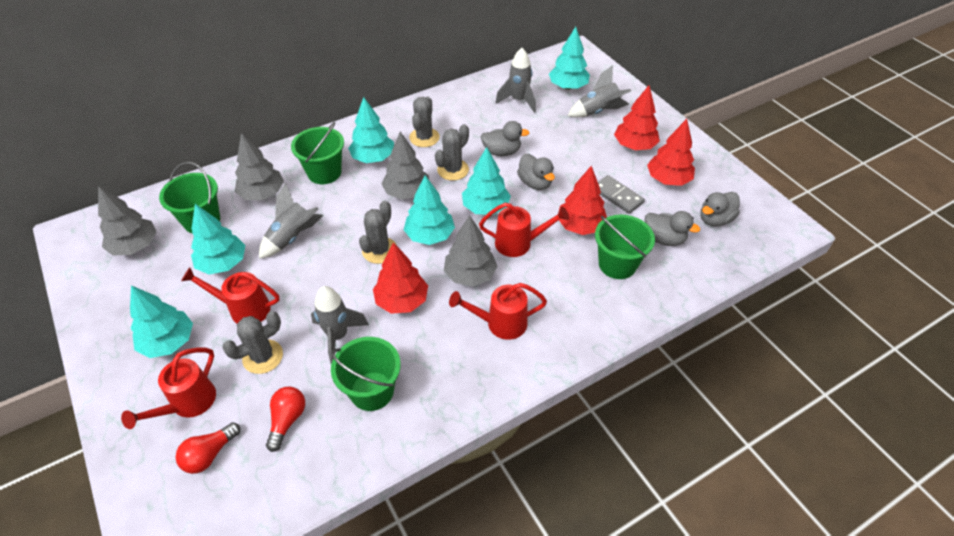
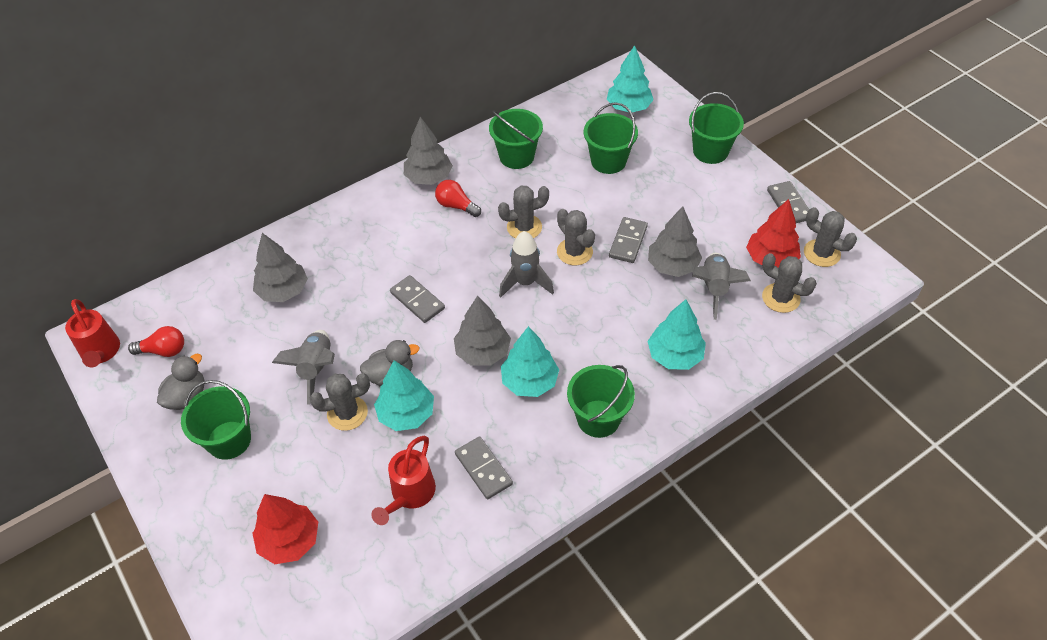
green bucket: [159,162,220,233] [291,122,344,184] [331,337,401,411] [595,215,655,279] = 4 -> [181,380,251,460] [489,109,543,169] [567,365,635,438] [584,103,638,174] [689,92,744,164] = 5
grey cactus: [222,311,283,374] [359,201,397,264] [409,97,440,147] [435,124,469,181] = 4 -> [310,373,370,431] [498,185,549,239] [557,209,595,265] [762,253,817,313] [804,207,857,267] = 5
grey domino: [598,175,645,214] = 1 -> [390,275,445,323] [455,437,513,499] [609,217,648,263] [767,181,809,223] = 4
grey duck: [480,121,530,156] [517,154,555,190] [645,211,700,246] [700,192,740,226] = 4 -> [157,354,204,410] [360,340,419,387] = 2
grey rocket: [259,183,323,259] [311,286,369,364] [495,48,536,113] [568,65,631,118] = 4 -> [272,330,335,404] [499,231,554,298] [692,253,751,320] = 3
red tree: [373,242,428,314] [558,166,607,235] [614,85,660,150] [647,119,695,186] = 4 -> [252,494,318,564] [746,199,801,268] = 2
red watering can: [121,348,216,429] [181,267,280,324] [449,283,547,340] [479,203,569,257] = 4 -> [65,299,120,367] [371,436,436,525] = 2
turquoise tree: [130,285,193,358] [191,204,245,275] [348,97,394,163] [404,175,455,245] [462,147,511,215] [549,27,590,90] = 6 -> [374,360,434,431] [501,326,559,397] [607,45,654,112] [648,299,706,370] = 4

